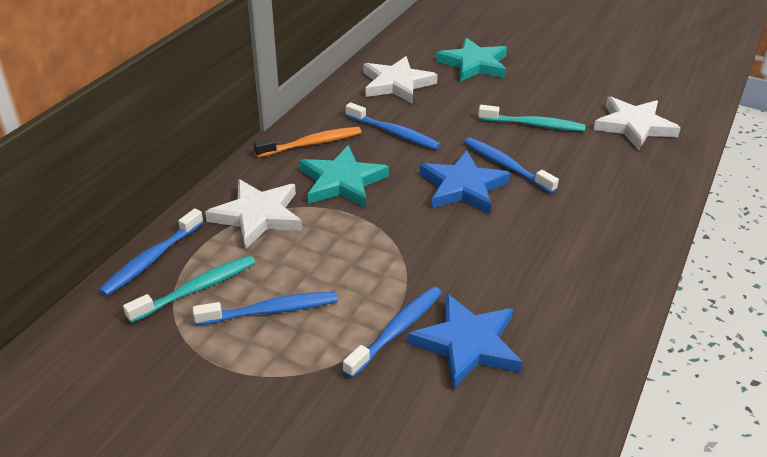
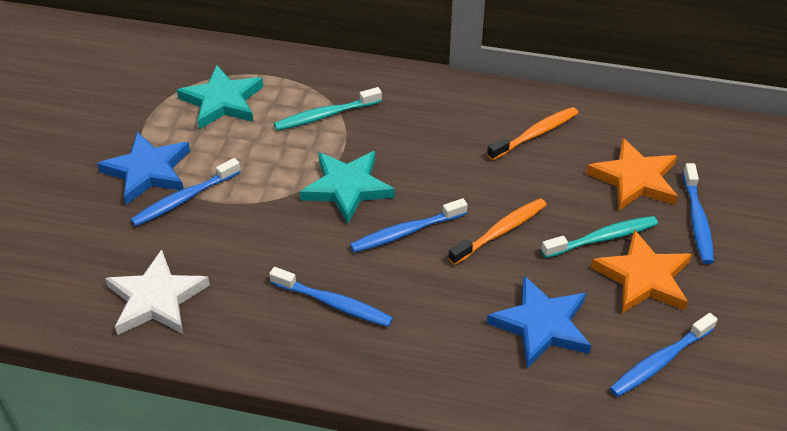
orange star: none = 0 -> [586,138,678,211] [591,230,692,313] = 2
orange toothbrush: [253,127,361,158] = 1 -> [448,198,547,265] [487,107,578,161] = 2
white star: [205,179,302,249] [364,56,438,104] [593,96,681,150] = 3 -> [105,250,210,335] = 1

